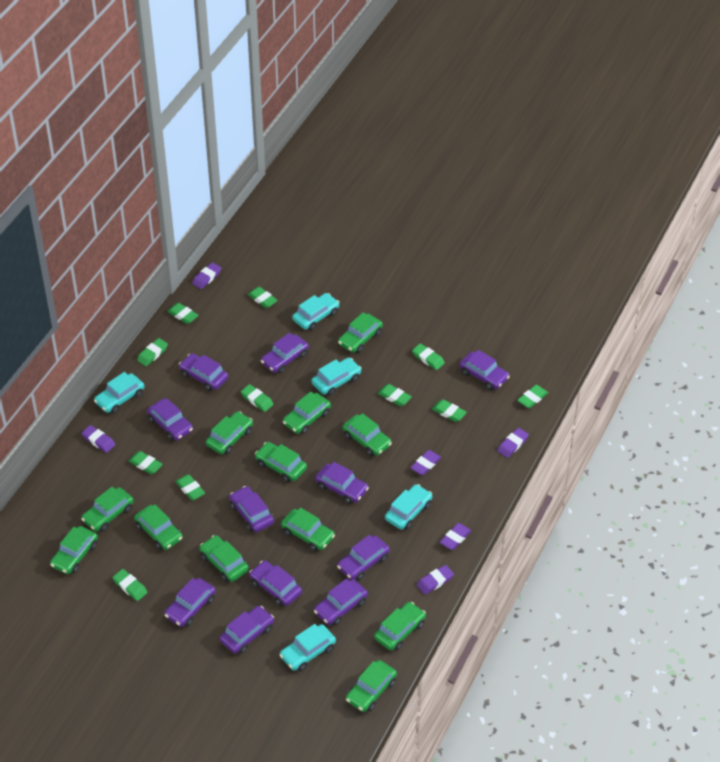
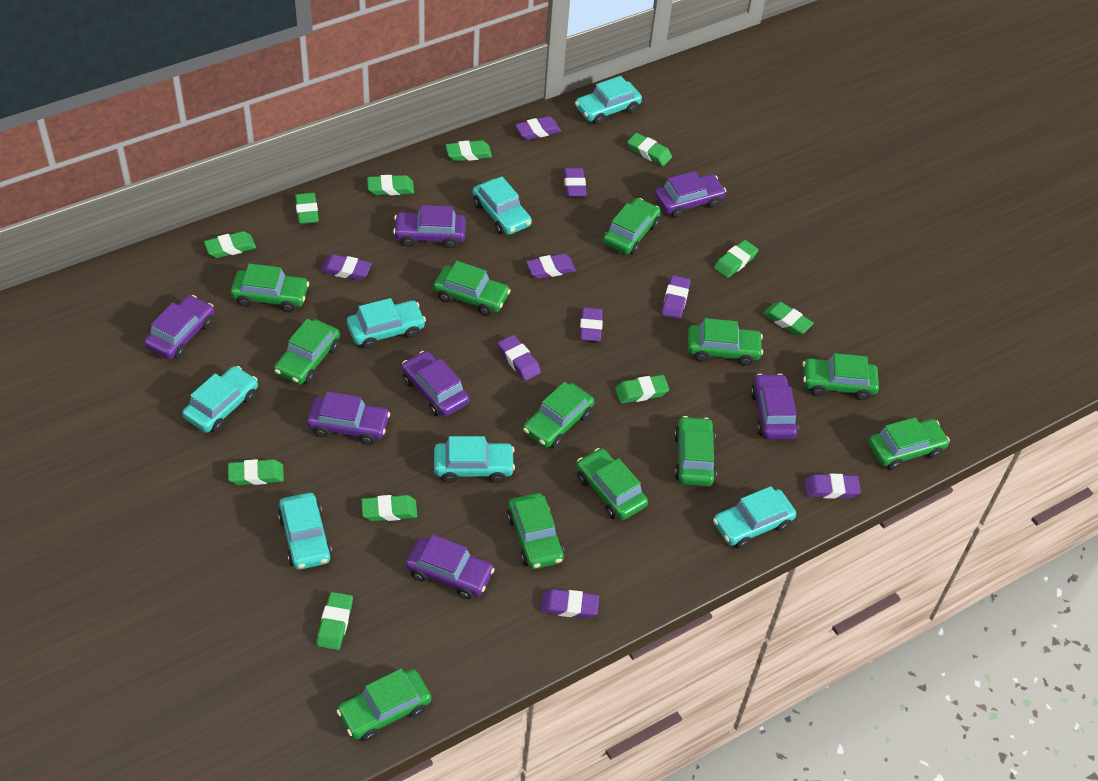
purple car: [147,398,193,441] [165,578,216,627] [179,353,228,391] [220,606,274,654] [229,486,274,532] [249,561,302,606] [261,333,309,373] [314,579,368,626] [315,462,369,504] [337,535,390,581] [459,350,510,390] = 11 -> [144,295,214,359] [307,391,390,445] [393,205,466,248] [402,351,470,417] [406,535,495,599] [655,171,726,218] [751,373,798,440] = 7
purple eraser: [81,425,116,453] [192,262,221,289] [410,450,441,475] [417,565,454,594] [440,523,471,550] [497,428,529,458] = 6 -> [321,254,372,280] [498,335,541,381] [515,116,561,140] [526,254,576,279] [541,589,599,618] [564,168,586,197] [580,307,603,342] [661,275,690,319] [804,474,861,499] = 9
turquoise car: [94,372,144,414] [279,624,336,671] [292,293,340,330] [311,357,362,396] [385,484,432,530] = 5 -> [182,366,258,433] [278,493,332,570] [347,298,426,349] [434,436,515,483] [472,177,532,235] [575,76,642,125] [713,486,796,549] = 7

